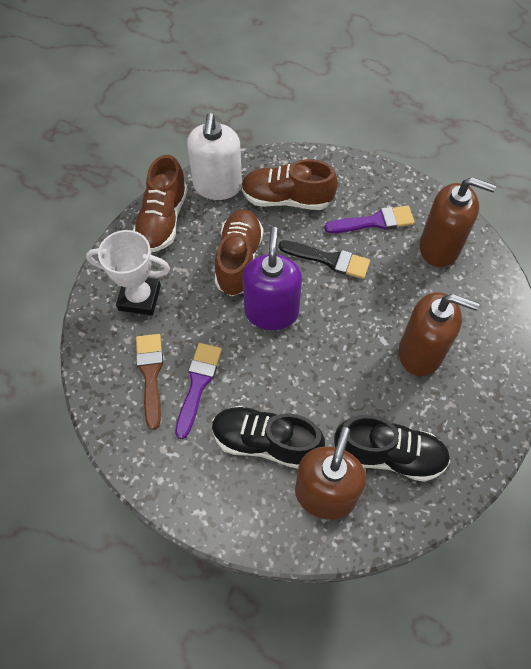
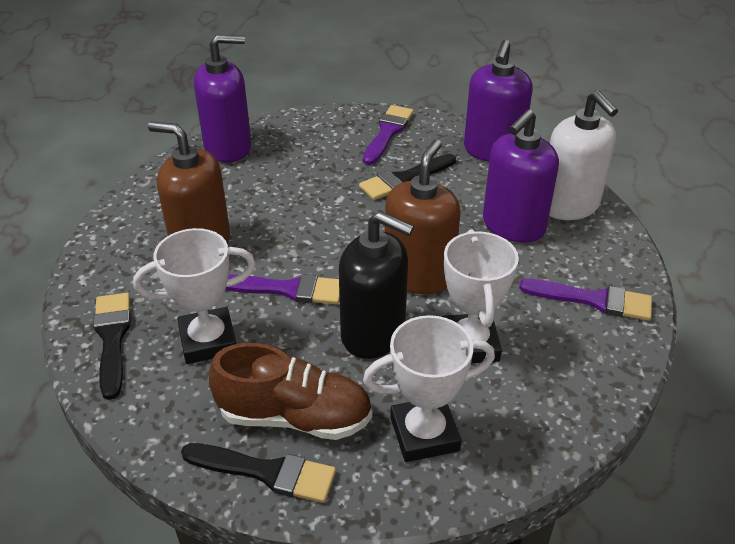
black brush: [279,240,370,279] = 1 -> [93,293,131,400] [181,443,336,503] [359,154,456,200] = 3
black shoe: [212,406,325,469] [334,415,450,482] = 2 -> none = 0
black soap dispenser: none = 0 -> [339,211,414,359] = 1
brown brush: [136,334,163,430] = 1 -> none = 0
brown shoe: [133,155,188,252] [215,209,263,296] [241,159,338,210] = 3 -> [209,343,372,440] = 1
brown soap dispenser: [295,427,366,520] [399,292,479,376] [419,177,496,267] = 3 -> [148,121,230,245] [385,139,461,294] = 2
purple brush: [175,343,222,439] [324,206,415,233] = 2 -> [226,274,340,305] [363,105,414,165] [519,279,652,321] = 3
purple soap dispenser: [243,227,302,330] = 1 -> [194,34,252,163] [464,40,533,162] [483,109,559,242] = 3
white trophy: [86,230,170,315] = 1 -> [133,228,256,364] [363,315,495,462] [442,229,519,363] = 3

